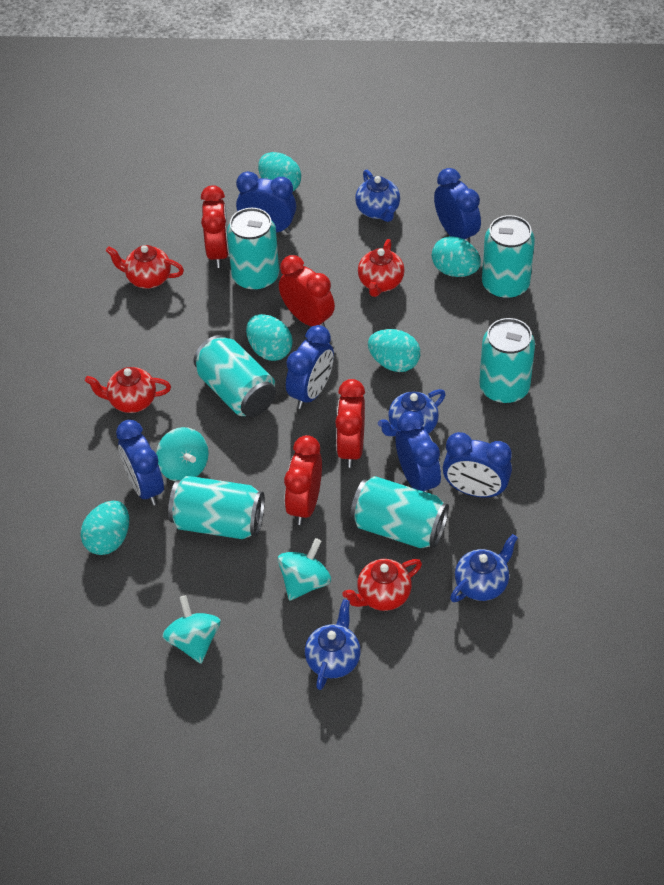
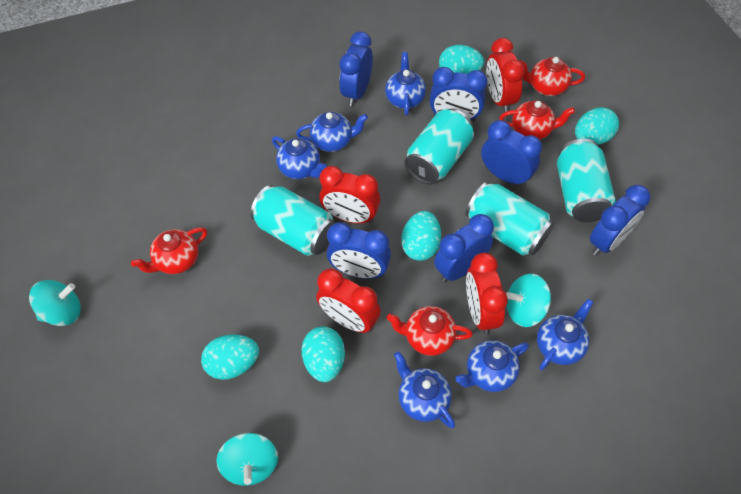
blue teapot: [305,599,361,690] [355,170,400,222] [378,389,446,436] [450,534,518,602] = 4 -> [272,136,327,179] [296,112,368,152] [385,52,426,116] [394,352,455,428] [455,340,529,392] [537,299,593,370] = 6
turquoise can: [168,476,265,539] [194,335,276,417] [227,208,279,291] [350,476,449,548] [479,318,535,404] [482,215,535,299] = 6 -> [250,185,336,256] [405,109,474,185] [465,182,554,256] [557,139,616,222] = 4

